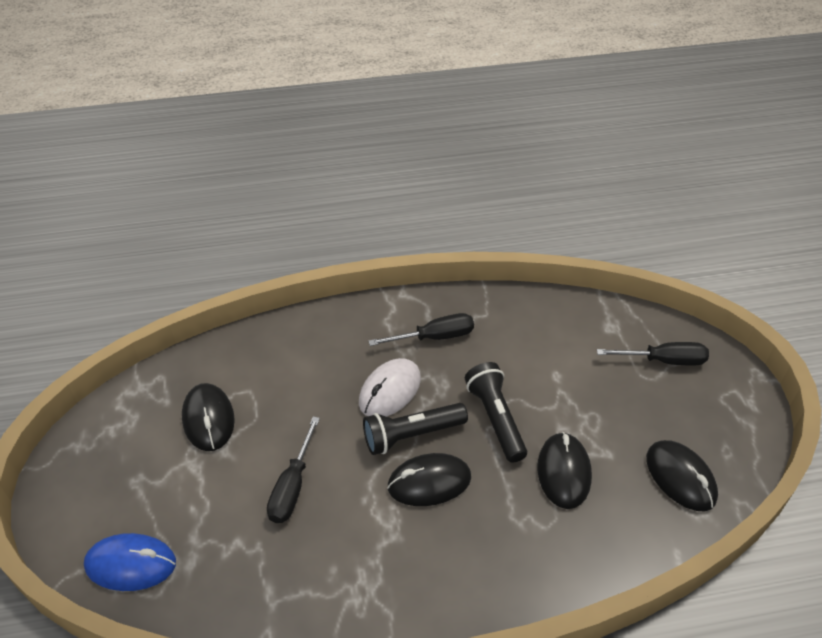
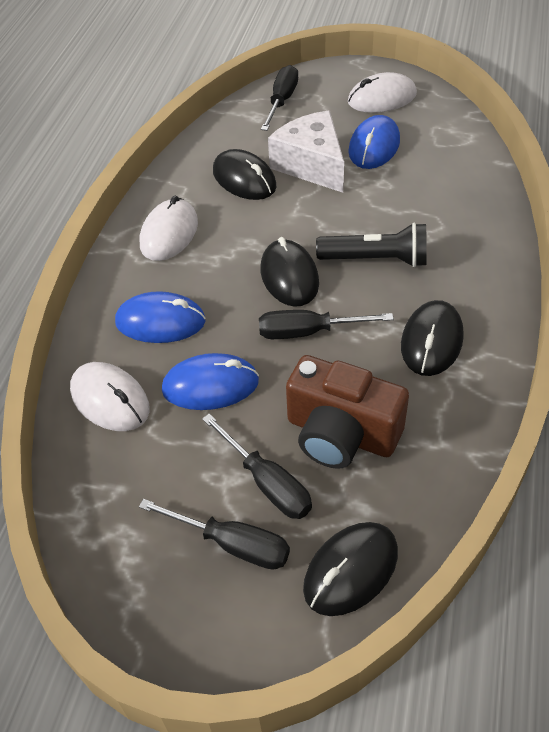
black flashlight: [363,403,468,455] [465,362,527,463] = 2 -> [316,223,427,267] = 1
black screwdriver: [267,416,320,523] [368,313,474,346] [597,342,709,366] = 3 -> [139,499,290,569] [202,414,312,519] [259,310,394,339] [261,65,298,131] = 4
blue mouse: [84,533,176,591] = 1 -> [115,291,206,343] [162,353,259,410] [348,115,400,169] = 3
brown camera: none = 0 -> [286,355,409,469] = 1
white cheese: none = 0 -> [268,110,344,193] = 1
white mouse: [359,358,421,417] = 1 -> [70,362,150,431] [139,196,198,261] [348,72,417,113] = 3

